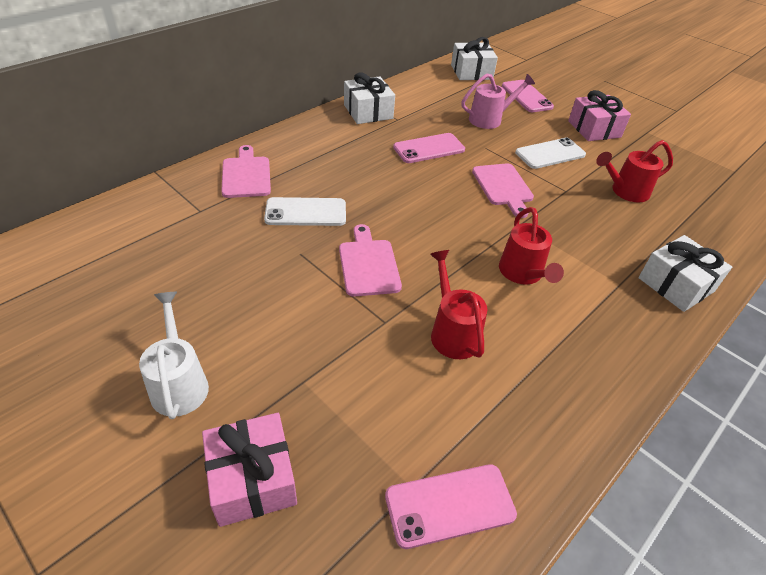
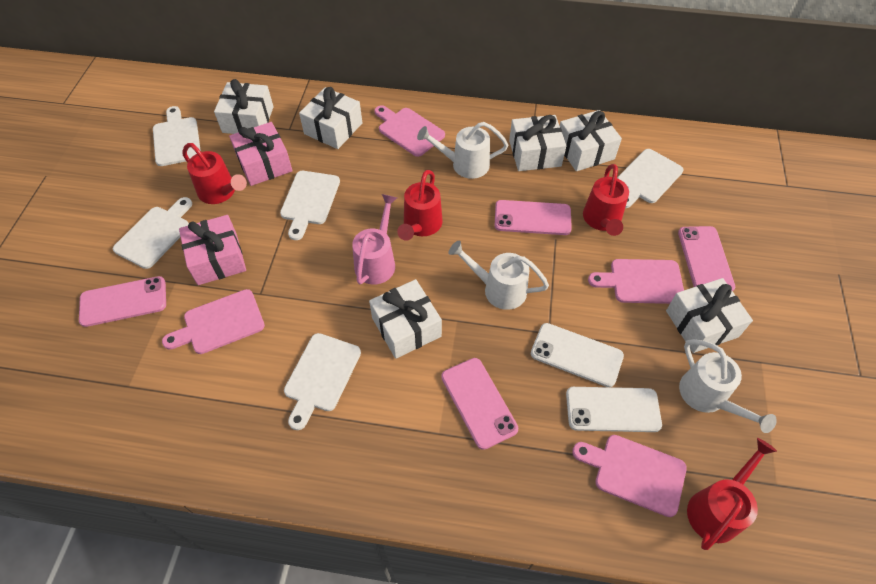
pink cutting board: [221,145,271,198] [339,224,402,297] [472,163,534,218] = 3 -> [162,289,265,354] [374,105,445,157] [572,435,687,517] [588,259,684,304] = 4
pink phone: [385,464,517,549] [393,133,465,163] [502,80,554,112] = 3 -> [79,276,166,327] [441,358,518,450] [495,200,572,235] [678,226,735,291] = 4
red watering can: [431,250,487,359] [499,207,564,285] [596,140,673,202] = 3 -> [182,143,247,204] [397,170,443,241] [583,164,629,236] [687,438,777,550] = 4
white cutting board: none = 0 -> [113,197,192,269] [153,106,201,166] [280,171,340,240] [284,333,361,430] [617,149,683,208] = 5
white gift: [344,72,395,124] [451,37,498,80] [638,235,732,312] = 3 -> [214,79,274,134] [299,87,362,149] [369,279,442,359] [509,115,566,171] [560,110,622,171] [666,278,753,353] = 6
white watering can: [139,292,209,419] = 1 -> [417,122,508,179] [448,241,549,310] [679,339,777,433] = 3

